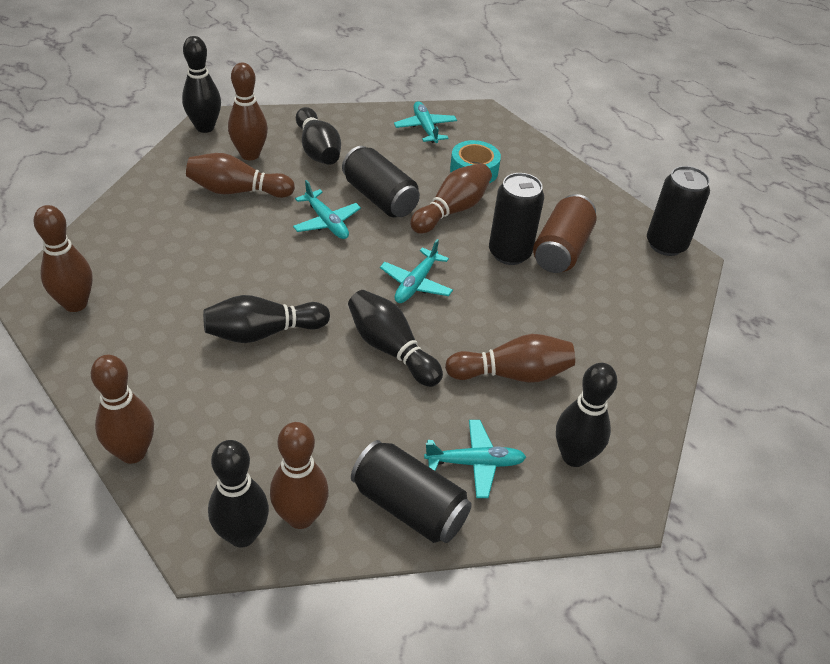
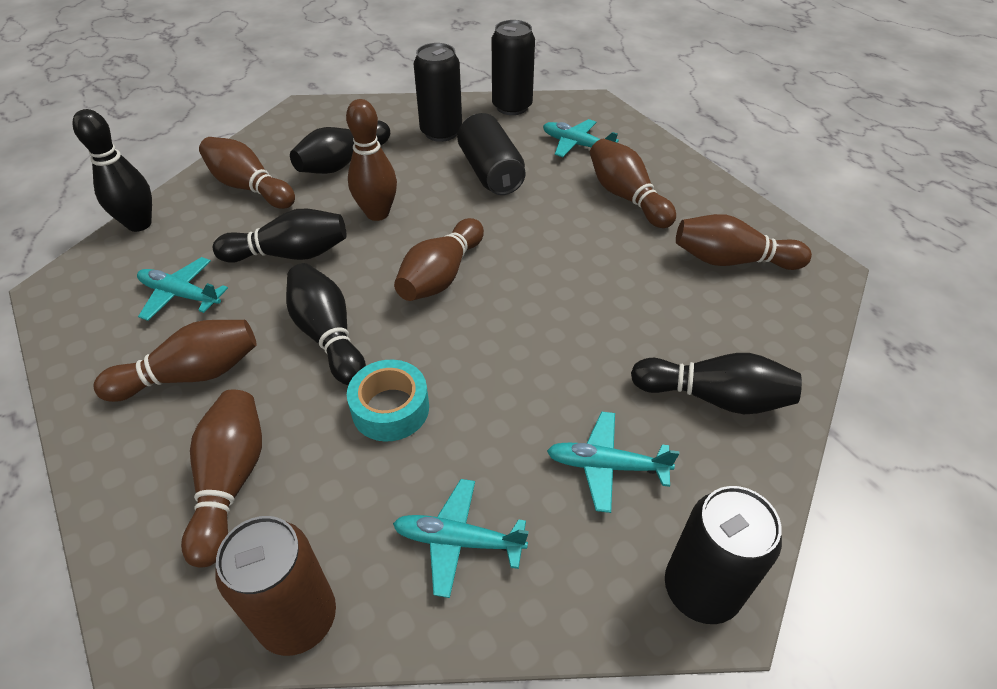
black bowling pin: [182,36,221,133] [203,295,330,343] [208,440,269,548] [296,107,341,165] [348,290,443,387] [556,363,617,467] = 6 -> [72,109,152,232] [213,209,347,263] [286,263,366,385] [290,120,390,174] [631,353,802,414] = 5

